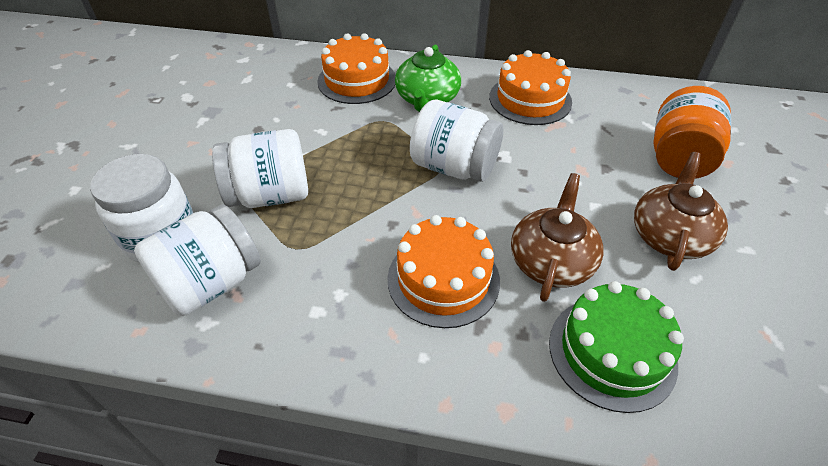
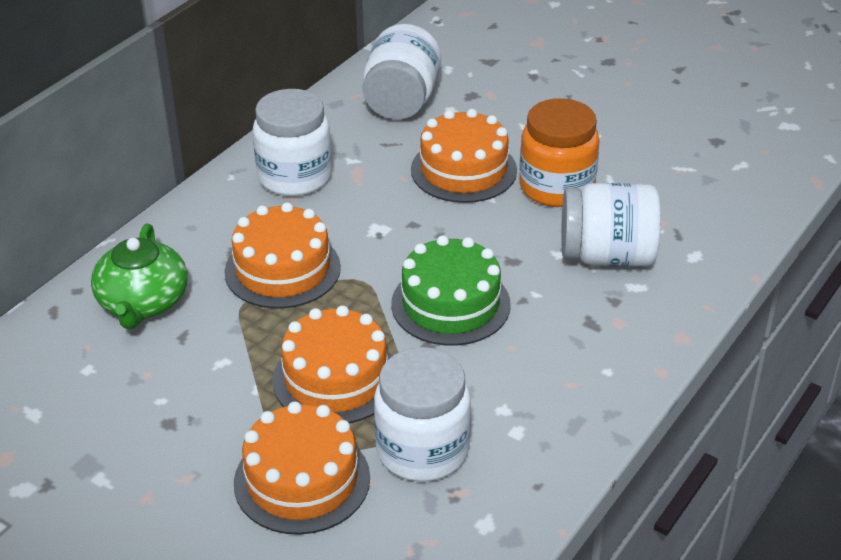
brown teapot: [511,173,603,302] [634,152,728,271] = 2 -> none = 0
orange cake: [317,33,396,104] [387,215,500,328] [489,50,572,125] = 3 -> [224,202,341,308] [234,401,370,535] [272,305,392,424] [411,109,517,203] = 4

